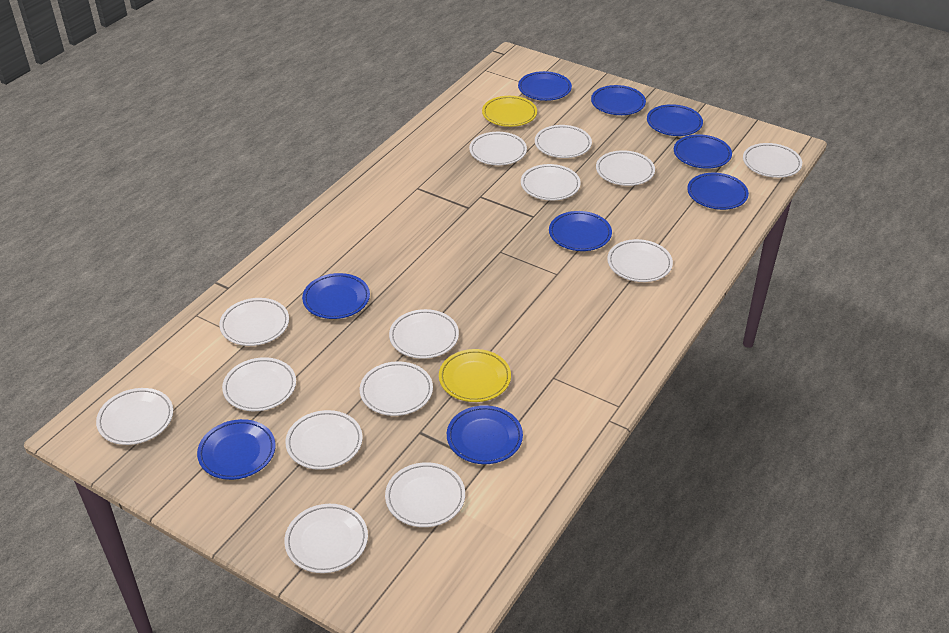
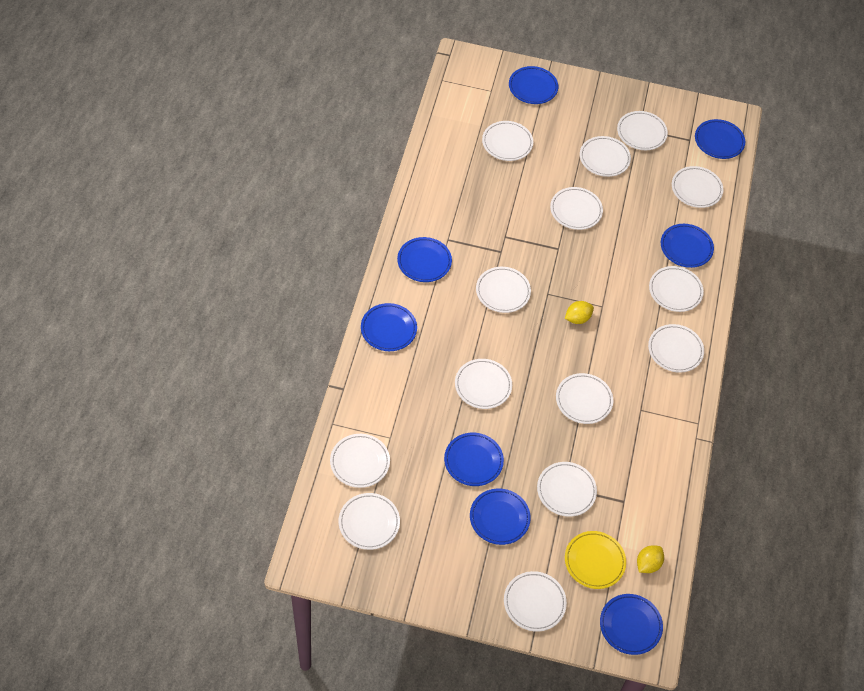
blue plate: [197,419,275,480] [302,273,370,319] [447,405,523,464] [518,71,572,101] [549,211,612,251] [591,85,646,115] [647,104,703,136] [674,134,732,169] [687,173,749,210] = 9 -> [361,303,417,351] [397,237,452,282] [444,433,504,486] [470,489,531,545] [509,66,558,104] [600,594,663,655] [661,224,714,268] [695,119,745,159] = 8
yellow lemon: none = 0 -> [565,301,594,324] [637,545,664,573] = 2
yellow plate: [439,349,511,402] [482,96,537,127] = 2 -> [565,531,626,589] = 1

